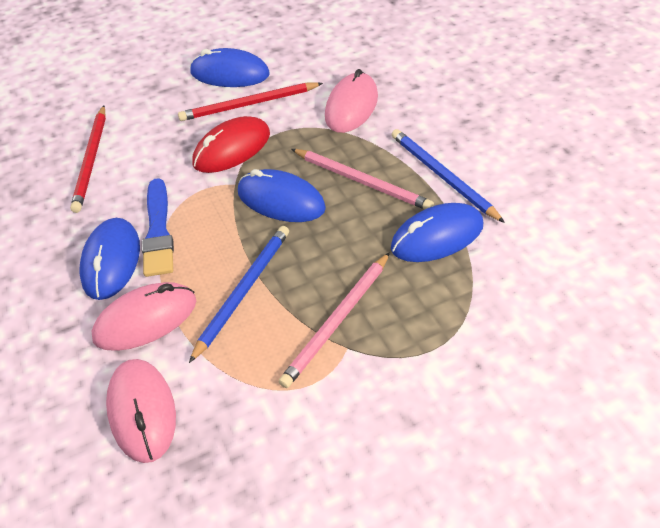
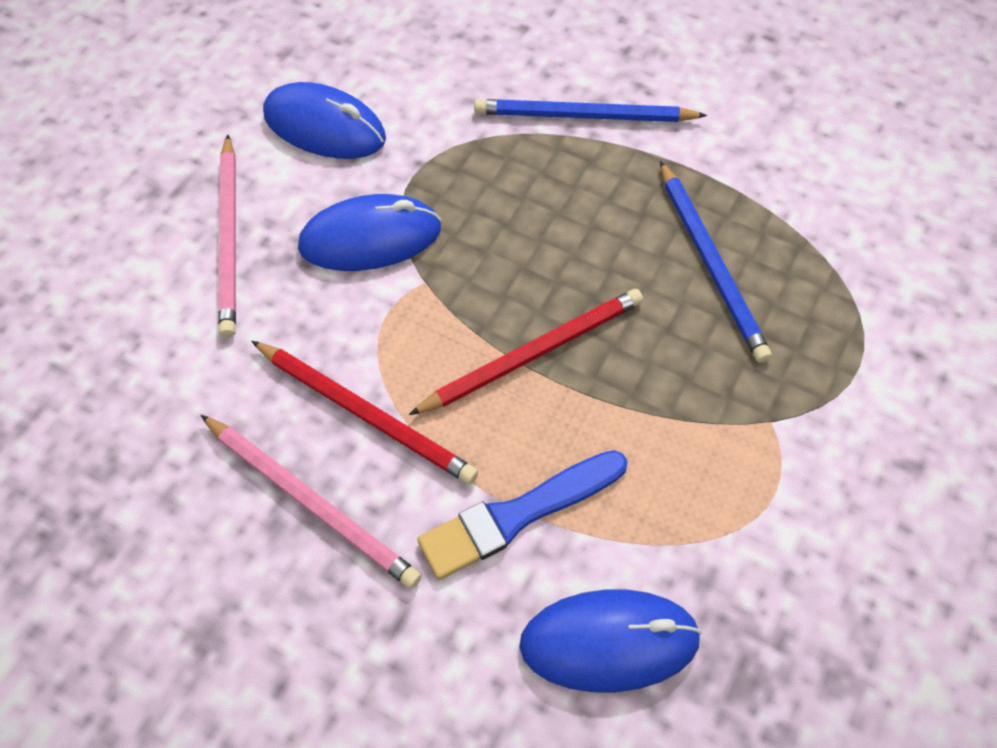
blue mouse: [79,218,140,300] [190,48,269,87] [238,169,326,222] [391,203,483,262] = 4 -> [263,82,386,159] [298,194,441,271] [519,590,702,692] = 3
pink mouse: [92,282,196,351] [106,359,176,463] [325,69,378,133] = 3 -> none = 0
red mouse: [192,116,270,173] = 1 -> none = 0

